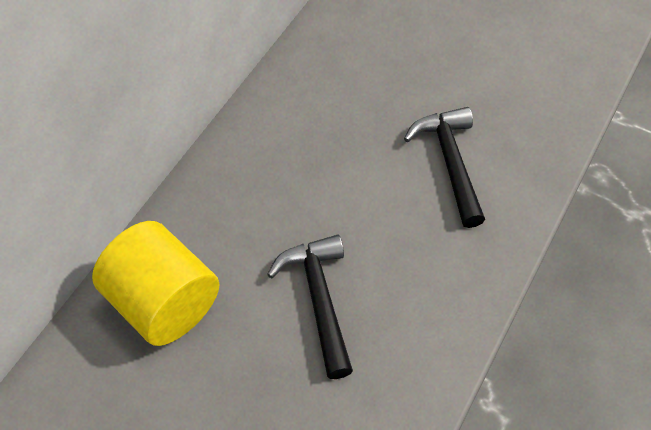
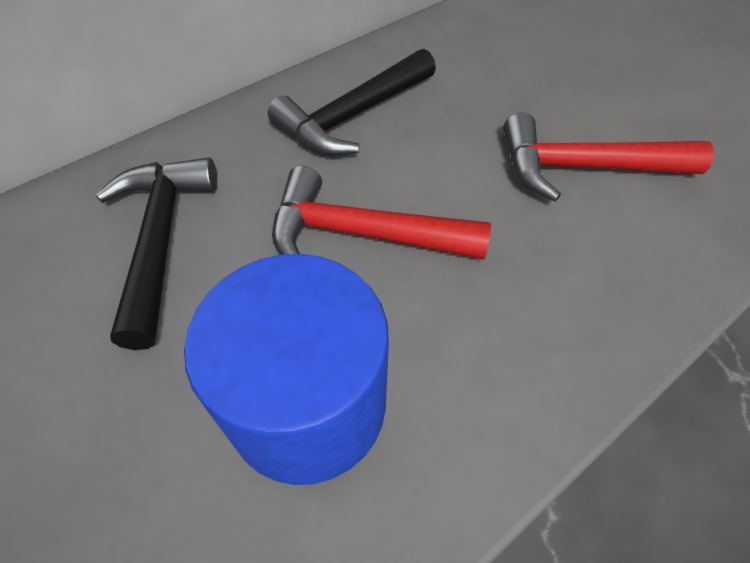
blue cylinder: none = 0 -> [184,254,389,485] = 1
red hammer: none = 0 -> [272,166,491,259] [503,112,714,202] = 2
yellow cylinder: [92,221,219,346] = 1 -> none = 0

